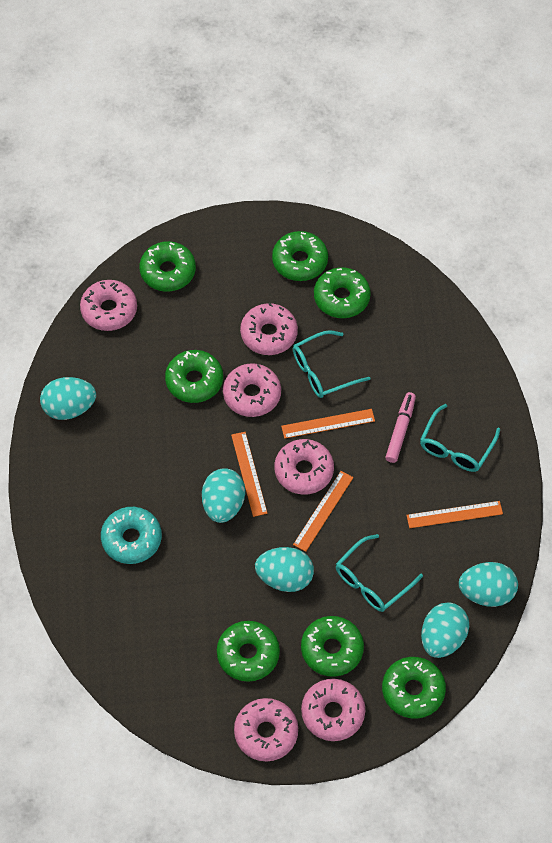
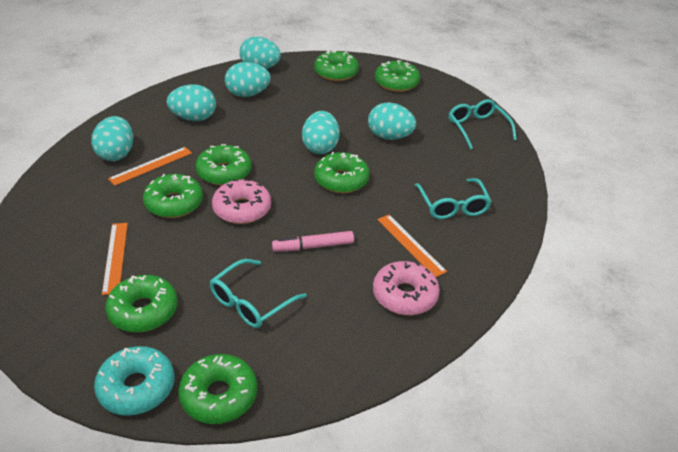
orange ruler: [231,432,268,517] [281,409,375,439] [293,471,354,552] [406,501,503,528] = 4 -> [102,223,128,295] [108,147,192,186] [377,215,447,277] = 3
pink donut: [80,280,137,331] [223,363,281,417] [234,698,298,761] [240,303,298,355] [274,439,334,495] [301,679,365,741] = 6 -> [212,179,271,224] [373,261,440,315] = 2
turquoise egg: [40,377,96,420] [202,468,245,523] [255,547,314,592] [421,602,469,658] [459,562,518,607] = 5 -> [91,116,133,161] [167,84,216,121] [225,62,271,97] [239,36,281,69] [302,111,340,154] [368,102,416,140] = 6

